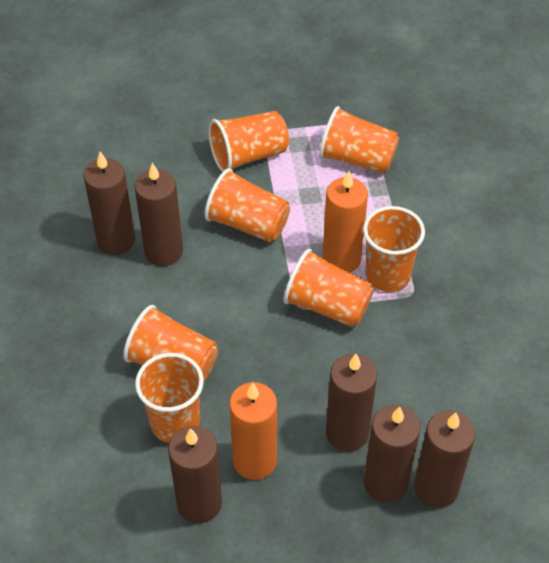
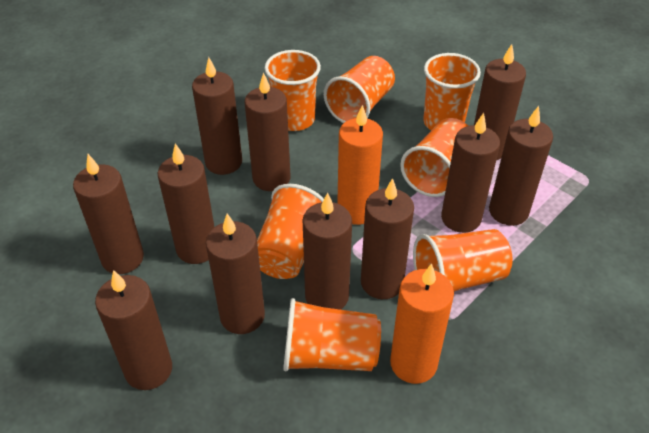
brown candle: [84,152,135,255] [135,163,183,266] [168,426,222,523] [326,354,377,452] [364,405,421,502] [414,410,475,508] = 6 -> [73,154,144,274] [95,270,172,390] [158,143,214,264] [192,57,242,175] [206,214,265,334] [245,72,290,191] [303,192,352,310] [361,178,414,299] [441,113,500,233] [474,44,526,160] [489,106,553,226] = 11

